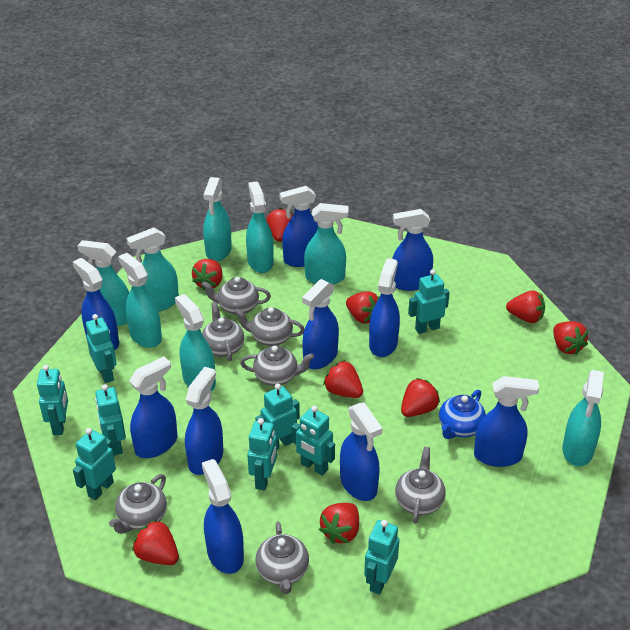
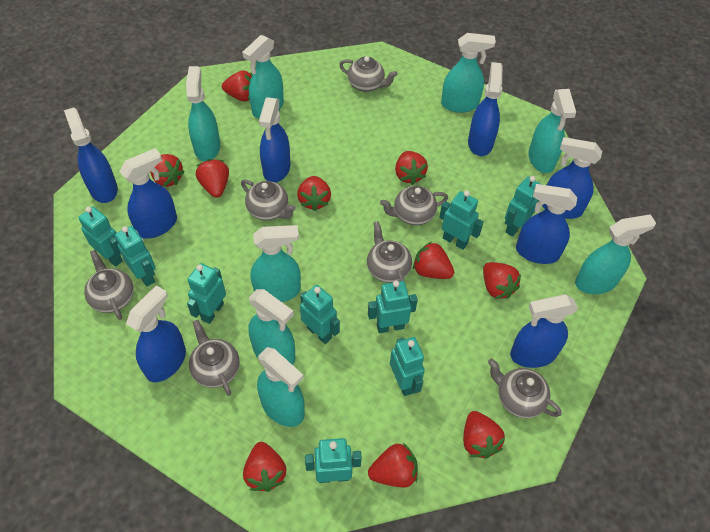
blue spray bottle: [73,258,119,351] [129,356,177,458] [185,367,223,475] [202,459,244,574] [280,186,318,267] [302,279,339,369] [340,403,383,501] [369,258,400,357] [392,209,433,291] [474,376,539,467] = 10 -> [64,108,118,203] [119,148,177,239] [126,285,186,382] [259,97,290,183] [468,62,502,156] [510,294,578,368] [516,184,577,264] [542,137,602,219] = 8
blue teapot: [439,390,486,439] = 1 -> none = 0
red strawberry: [132,519,179,565] [192,259,223,290] [266,208,293,242] [319,503,359,544] [323,360,363,398] [346,291,380,324] [401,378,440,417] [506,290,545,323] [553,321,588,355] = 9 -> [150,154,185,187] [196,159,229,198] [222,70,252,102] [243,442,286,492] [297,176,331,211] [368,443,418,487] [395,151,428,185] [413,242,454,279] [463,411,505,459] [483,262,521,299] = 10

